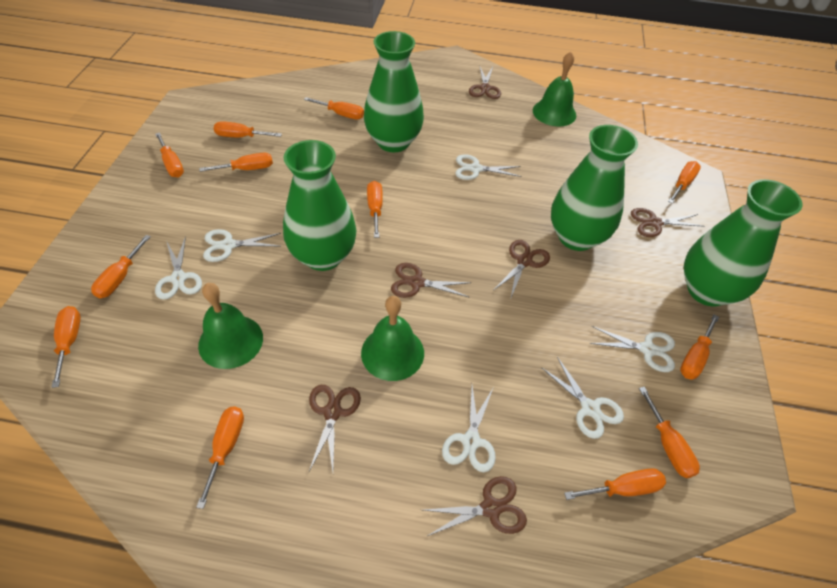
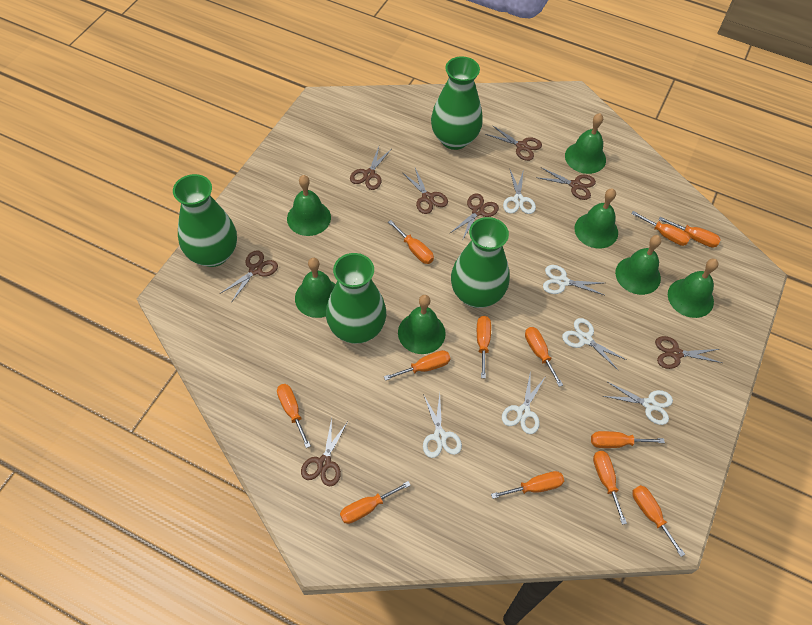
brown scissors: [309,385,361,471] [391,263,472,298] [424,476,527,536] [469,67,501,99] [494,240,550,300] [631,208,705,237] = 6 -> [220,250,278,303] [301,419,347,487] [350,146,391,190] [402,168,448,214] [450,193,499,239] [485,125,542,161] [539,167,596,200] [655,336,722,369] = 8
green bell: [198,283,263,369] [361,296,424,381] [533,52,576,127] = 3 -> [287,175,331,236] [295,258,335,318] [398,295,446,354] [565,113,606,174] [574,188,618,249] [615,235,662,295] [668,259,718,318] = 7

